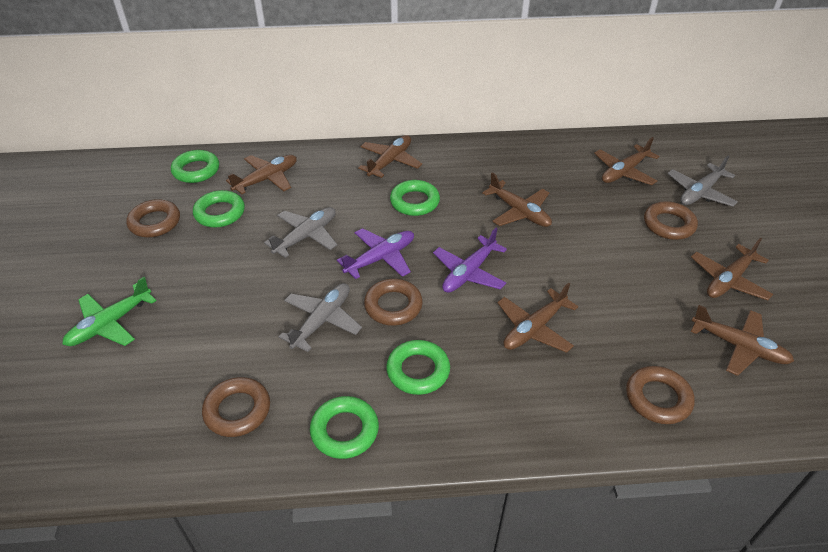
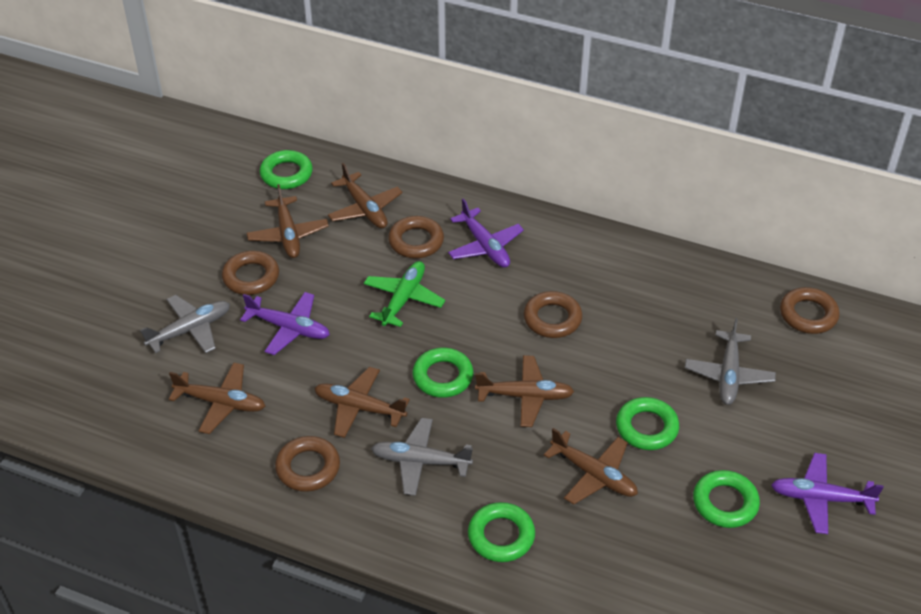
brown plane: [226,155,297,194] [358,135,422,178] [482,172,552,227] [497,283,578,353] [594,137,660,185] [691,238,773,300] [691,305,794,376] = 7 -> [169,362,265,434] [247,184,329,258] [314,367,410,438] [328,163,403,228] [475,355,574,427] [544,428,638,505] = 6
purple plane: [337,228,414,279] [433,228,507,293] = 2 -> [240,292,330,355] [448,198,524,268] [771,453,884,534] = 3

